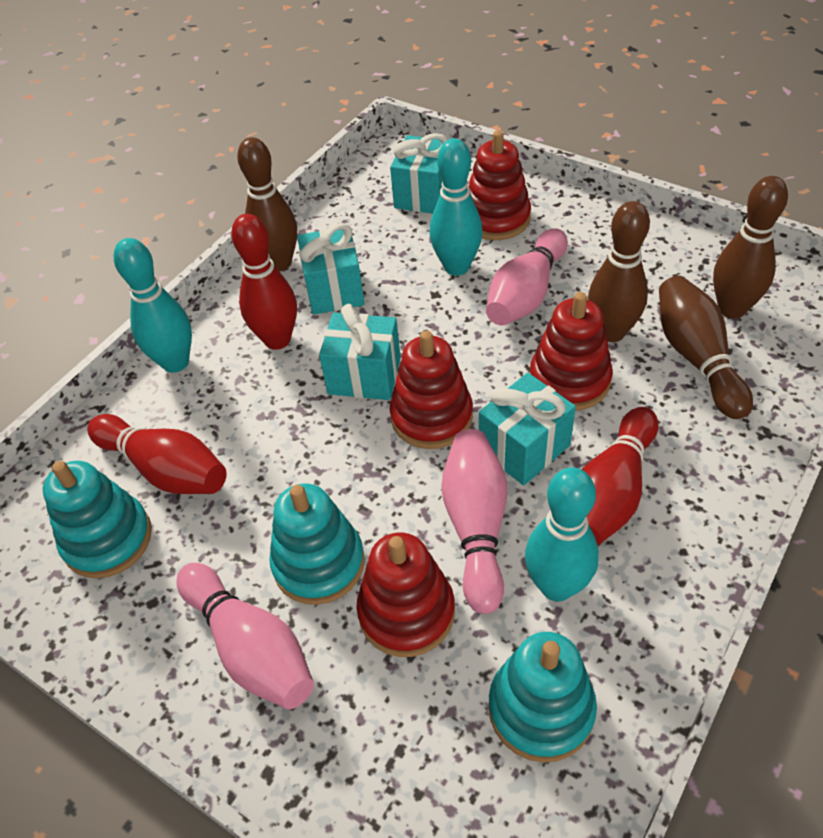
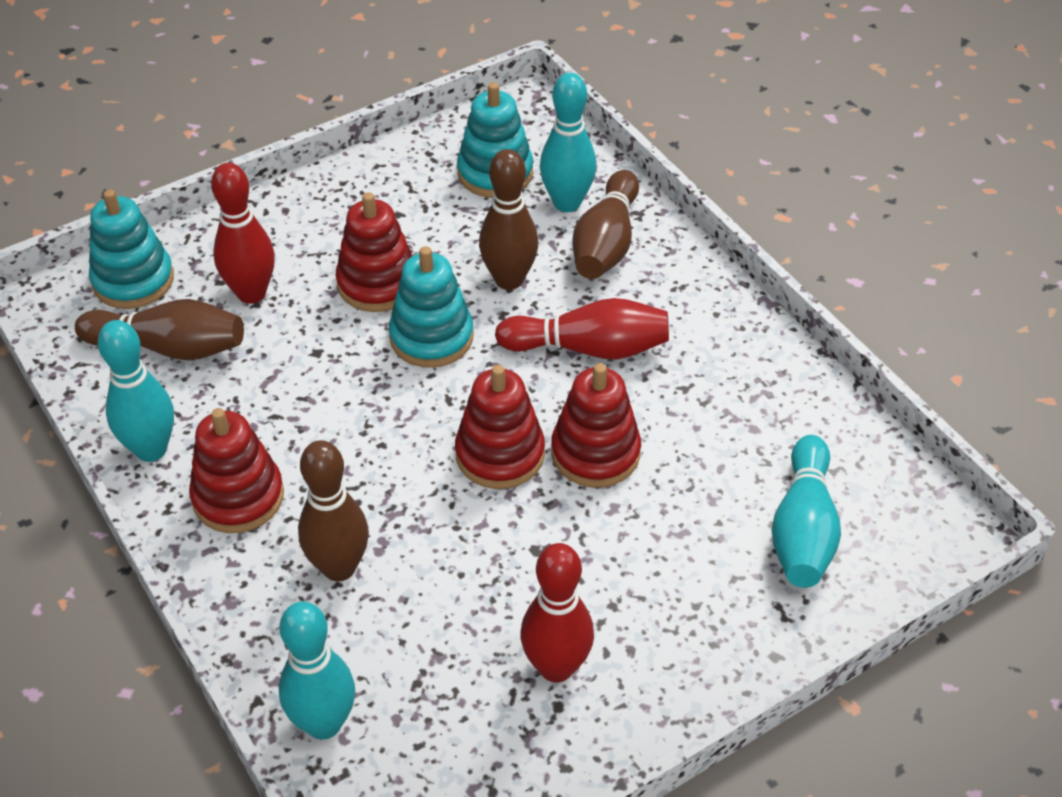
pink bowling pin: [177,563,314,709] [441,429,507,614] [486,228,568,325] = 3 -> none = 0
turquoise bowling pin: [114,238,192,373] [430,138,483,276] [525,467,599,601] = 3 -> [98,320,174,462] [279,601,355,740] [540,73,596,212] [771,435,841,588] = 4
turquoise gift: [297,223,365,315] [319,304,401,400] [390,133,448,214] [479,373,576,486] = 4 -> none = 0

